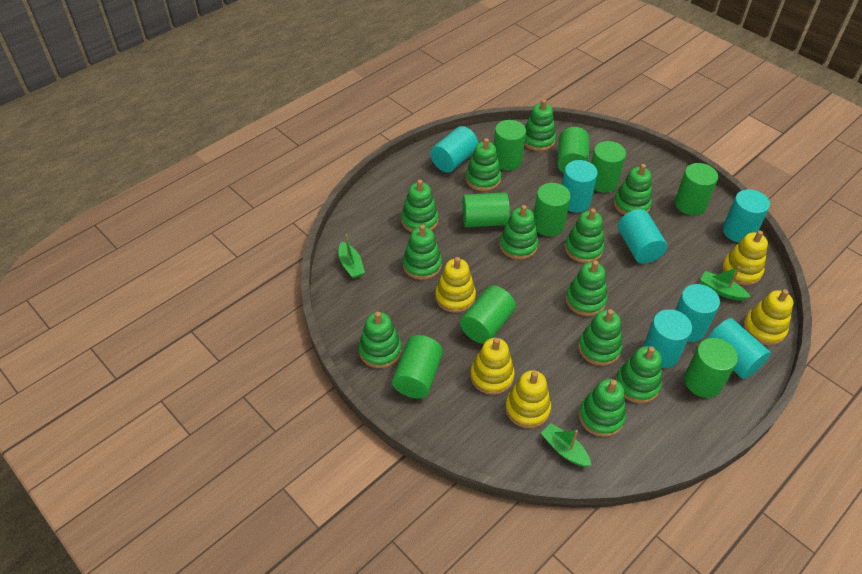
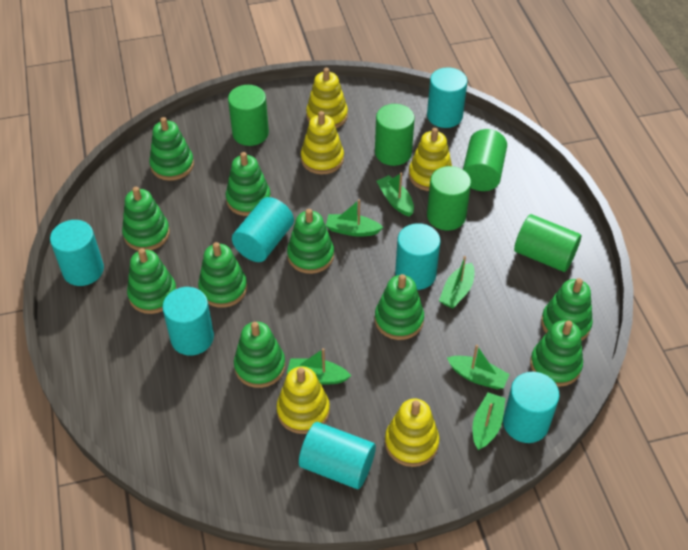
green boat: [339,234,365,279] [541,423,591,467] [700,266,750,301] = 3 -> [287,348,351,385] [326,199,383,237] [376,173,414,217] [439,256,475,309] [447,345,510,389] [473,392,506,450] = 6
green cylinder: [392,335,443,398] [460,286,516,344] [462,192,510,227] [494,120,526,171] [534,183,571,236] [557,127,589,174] [591,141,626,193] [675,163,718,215] [684,338,738,398] = 9 -> [228,85,269,146] [375,104,415,166] [427,166,471,230] [463,129,507,191] [514,214,581,272] = 5
green stacking toy: [359,312,402,368] [401,180,439,232] [403,225,442,280] [466,138,501,191] [499,205,538,260] [524,99,556,151] [565,208,604,263] [566,260,607,316] [578,309,622,366] [579,379,626,437] [614,164,652,215] [616,346,662,403] = 12 -> [122,187,170,251] [127,248,177,314] [149,117,194,181] [198,242,247,308] [226,152,271,216] [234,322,286,388] [287,209,334,274] [375,274,424,340] [530,320,583,387] [541,278,593,341] = 10

